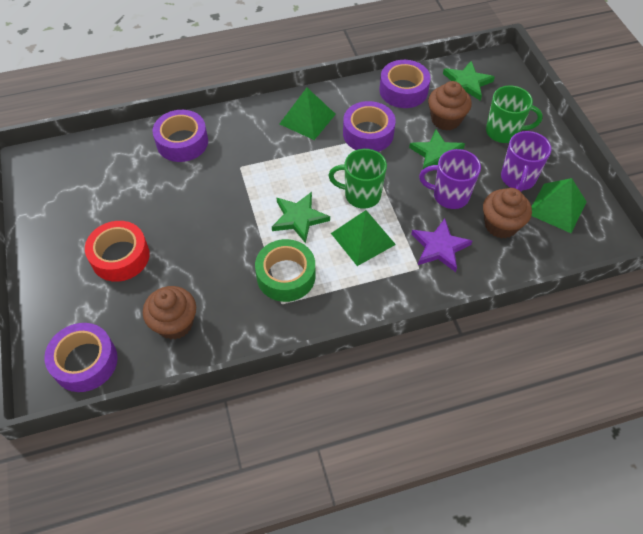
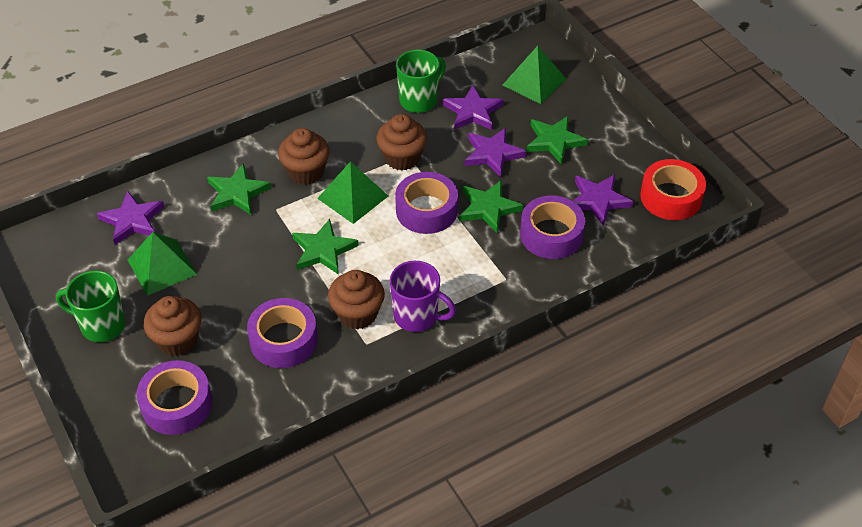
brown cupcake: [143,286,196,340] [428,81,472,131] [483,188,532,239] = 3 -> [144,296,202,356] [278,128,330,185] [328,270,385,329] [376,114,427,171] = 4
green star: [272,192,330,243] [409,129,465,169] [443,61,495,101] = 3 -> [207,163,271,215] [292,219,359,275] [459,180,523,233] [526,116,588,164] = 4
green tape: [255,239,316,302] = 1 -> none = 0
purple mug: [419,149,481,209] [501,131,551,192] = 2 -> [390,261,456,332] = 1
purple star: [411,219,472,272] = 1 -> [97,190,164,245] [443,85,504,130] [465,128,526,178] [573,174,633,226] = 4

